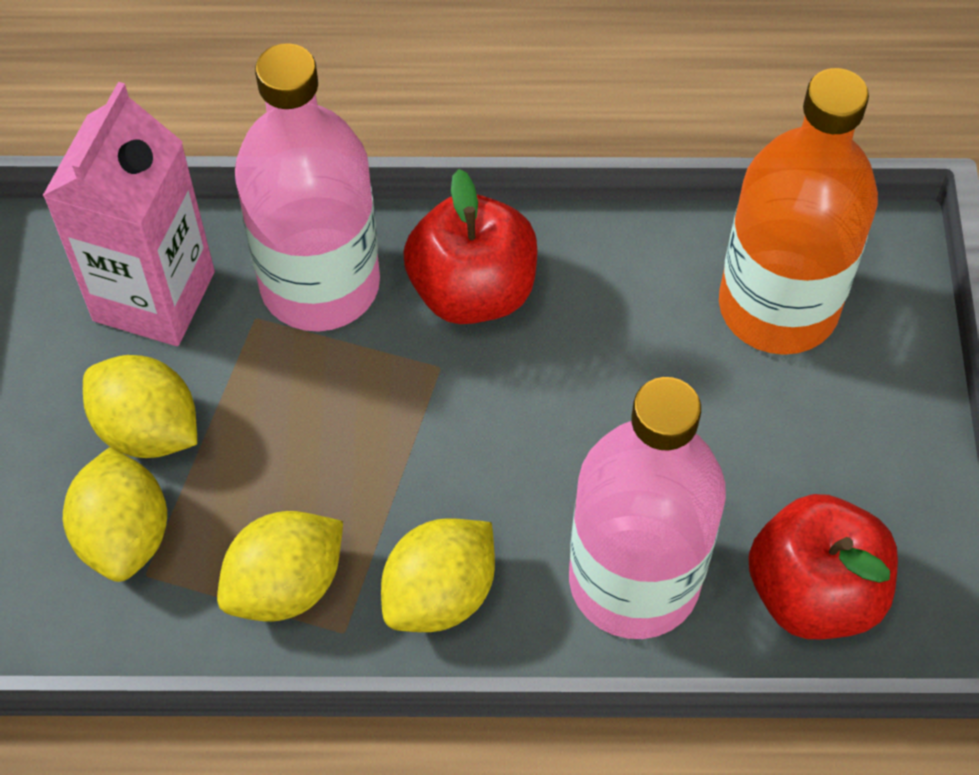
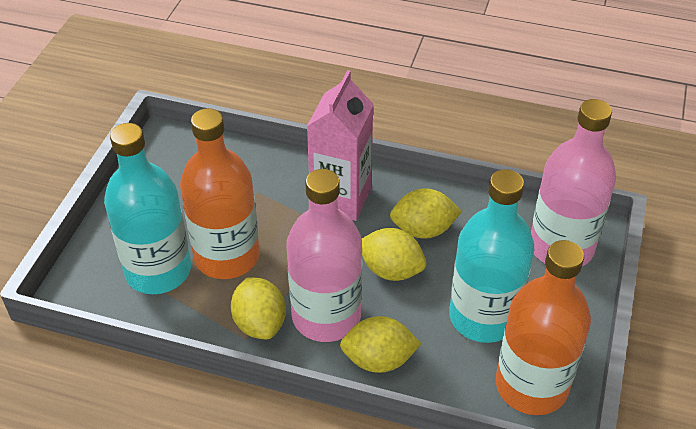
orange bottle: [719,68,878,355] = 1 -> [180,108,259,279] [496,240,591,415] = 2
red apple: [403,169,537,324] [748,494,898,640] = 2 -> none = 0
turquoise bottle: none = 0 -> [104,123,191,294] [449,169,534,343] = 2

